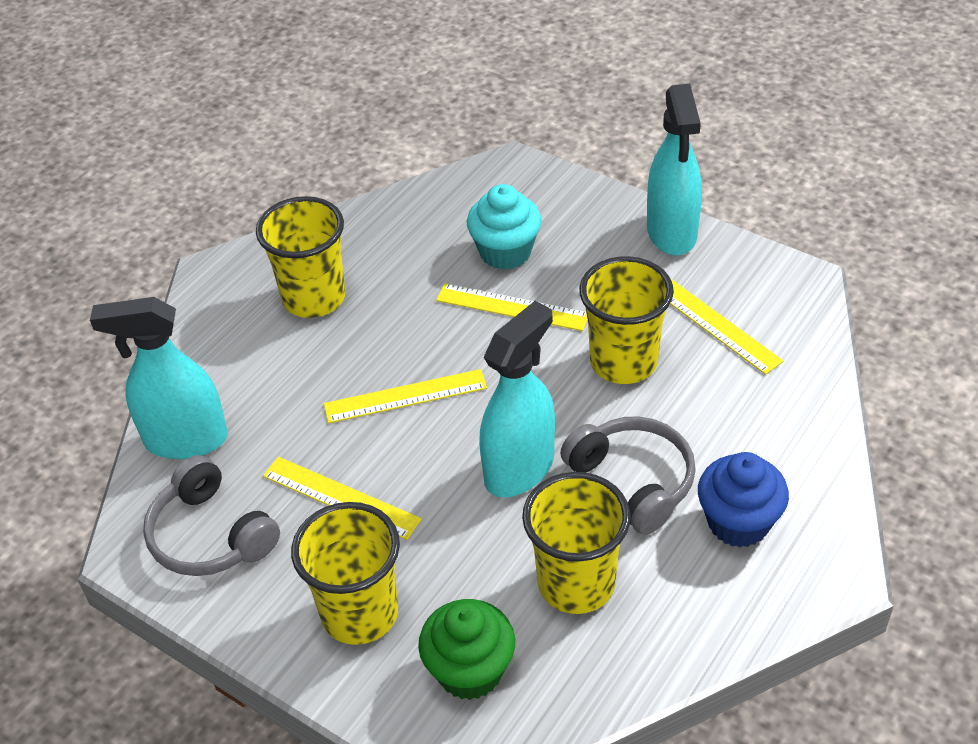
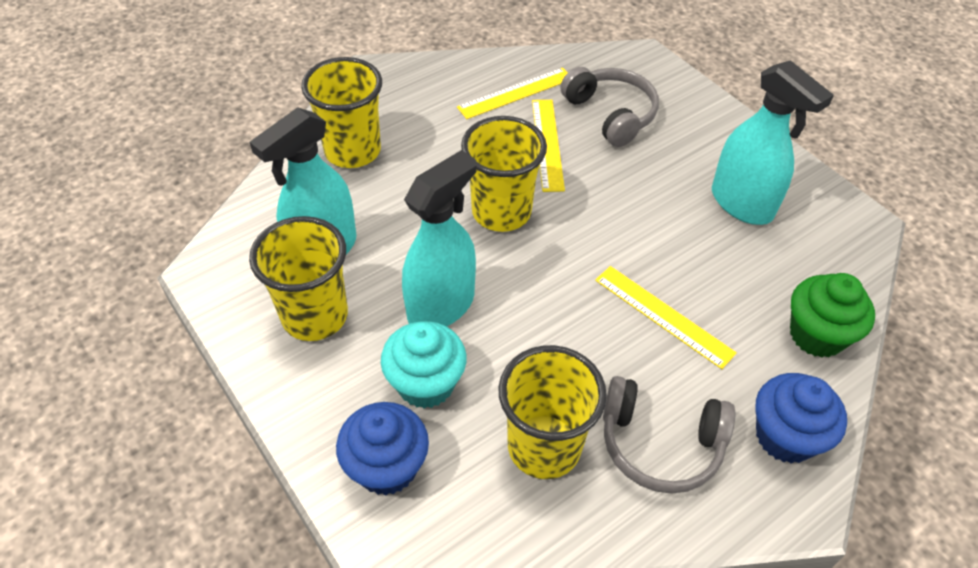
blue cupcake: [698,452,789,547] = 1 -> [336,402,429,496] [756,373,847,464] = 2
yellow ruler: [263,457,422,540] [324,369,487,423] [436,283,588,331] [670,278,783,375] = 4 -> [457,68,568,119] [532,100,565,192] [595,266,737,369] = 3

